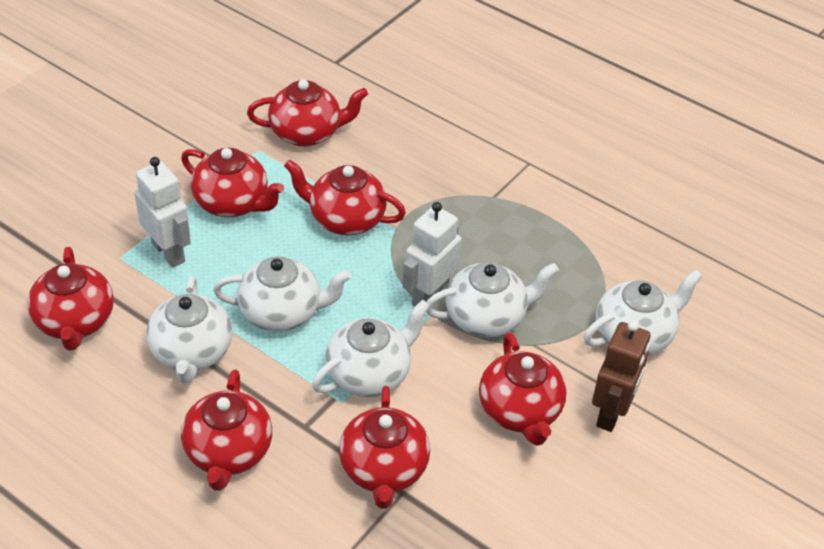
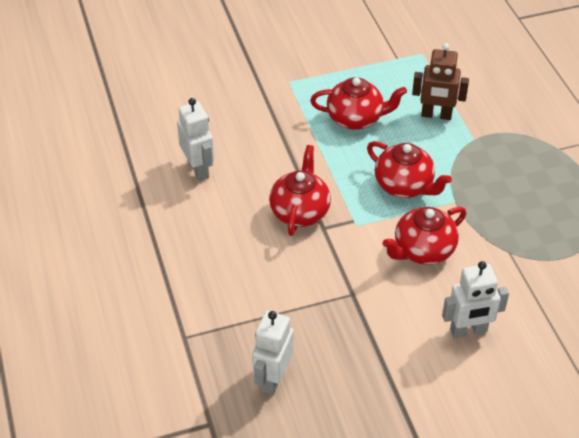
red teapot: [27,247,114,351] [181,148,284,217] [181,369,272,491] [247,79,368,147] [284,159,406,235] [339,386,430,509] [479,332,567,446] = 7 -> [269,145,331,236] [310,77,407,130] [367,141,452,198] [383,207,466,265] = 4
white robot: [135,157,191,268] [402,202,462,307] = 2 -> [177,98,214,181] [252,311,294,395] [442,261,509,338] = 3
white teapot: [146,276,232,384] [213,256,352,332] [312,300,430,397] [426,262,559,337] [584,269,703,355] = 5 -> none = 0

